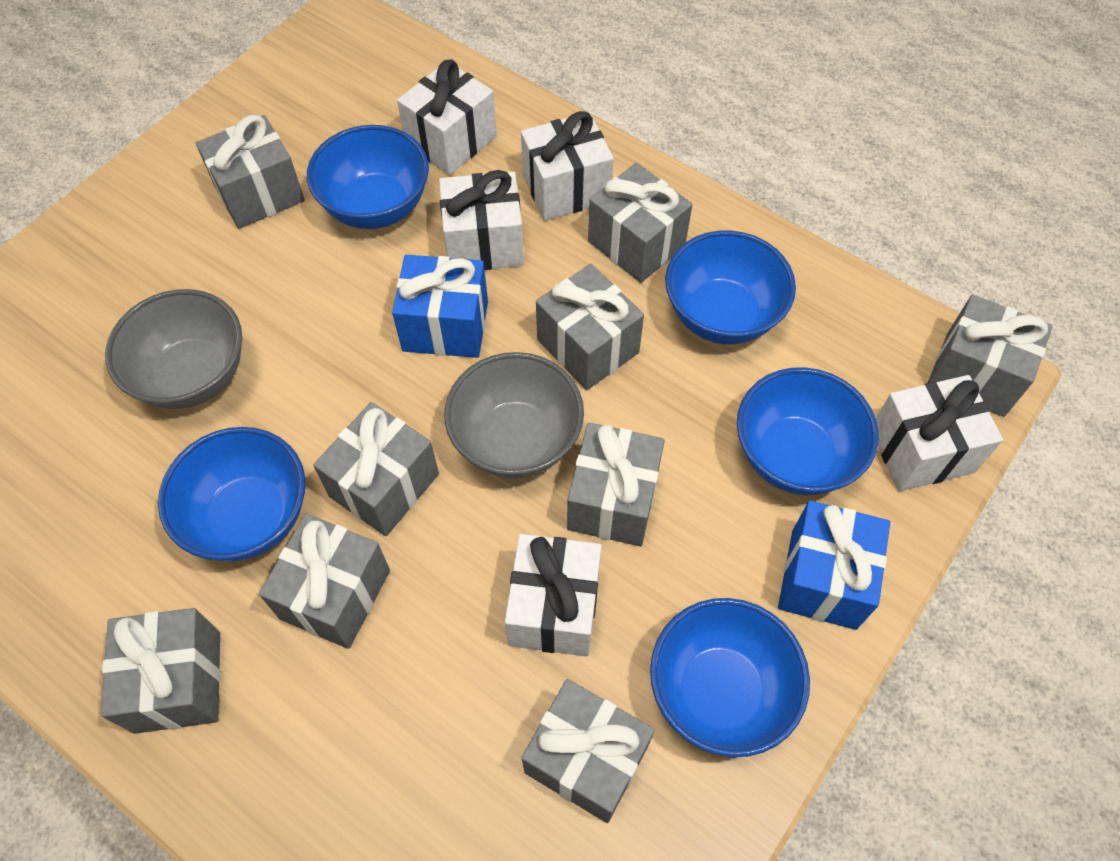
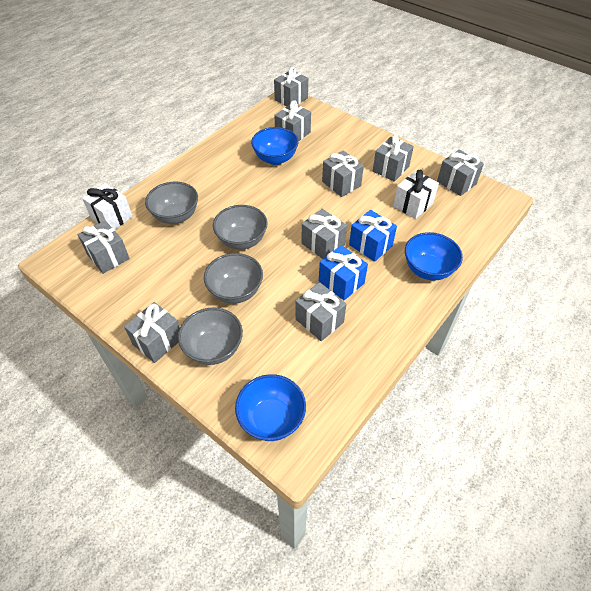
blue bowl: [158,427,305,561] [307,125,429,229] [650,598,810,757] [665,231,796,344] [737,367,879,495] = 5 -> [235,374,306,441] [251,127,299,165] [405,232,463,281] = 3
grey bowl: [105,289,242,409] [444,352,584,478] = 2 -> [145,182,198,224] [178,308,243,365] [204,253,263,304] [213,205,268,250] = 4
white gift: [397,60,497,175] [439,170,524,270] [505,534,602,657] [521,111,614,221] [876,375,1003,491] = 5 -> [82,183,133,230] [393,170,439,219] = 2

